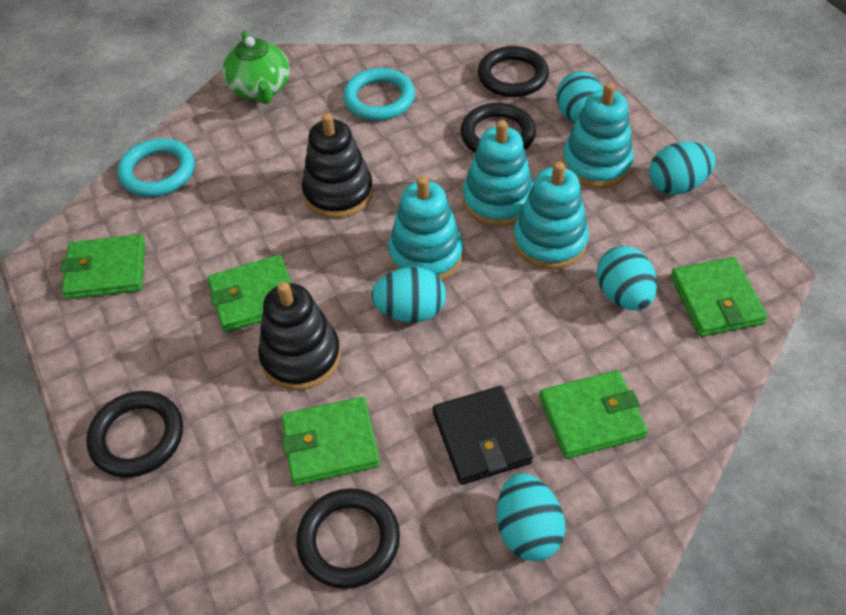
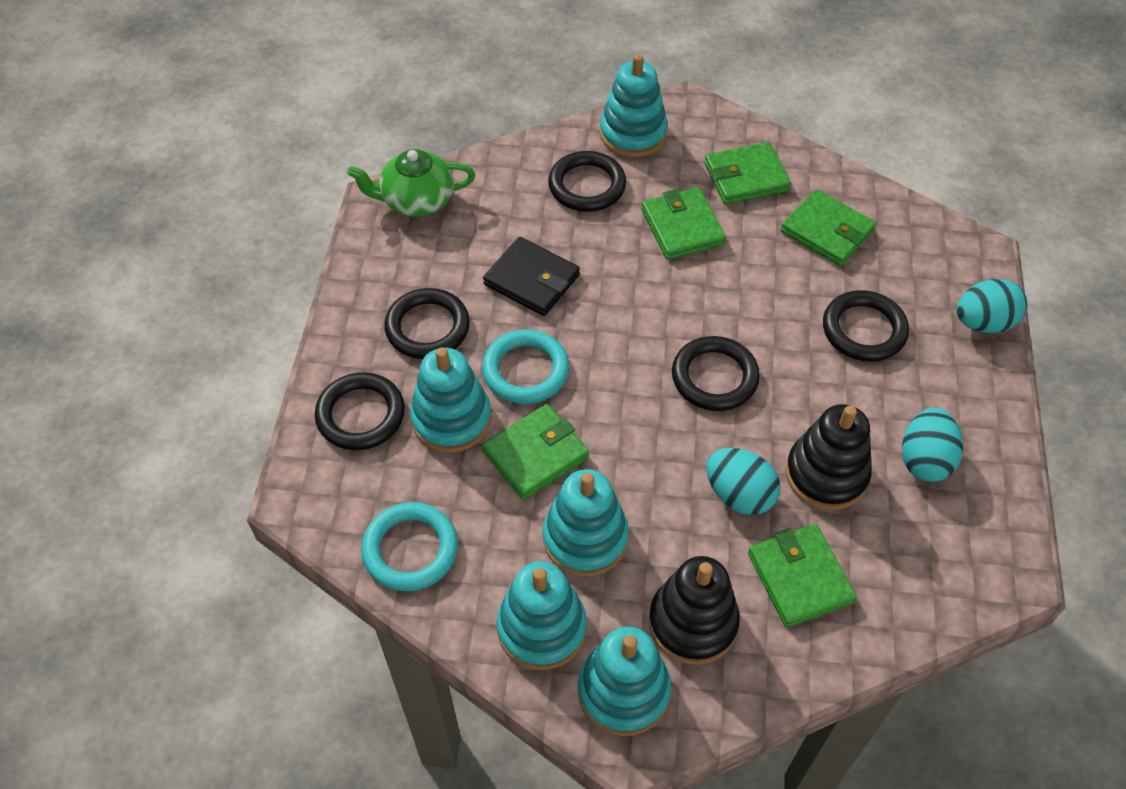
black ring: [86,391,183,478] [296,488,400,589] [460,103,536,153] [478,46,549,97] = 4 -> [315,372,405,450] [384,288,470,359] [548,151,626,212] [672,336,760,411] [823,290,909,362] = 5
turquoise egg: [371,267,446,323] [497,473,566,561] [557,72,603,123] [597,246,657,310] [649,142,715,195] = 5 -> [706,448,780,515] [902,408,963,482] [956,278,1027,333] = 3
turquoise stacking toy: [388,176,463,280] [463,120,533,227] [513,162,589,269] [562,82,634,188] = 4 -> [410,347,491,453] [496,561,587,670] [543,469,629,576] [578,627,671,736] [600,54,668,157] = 5

